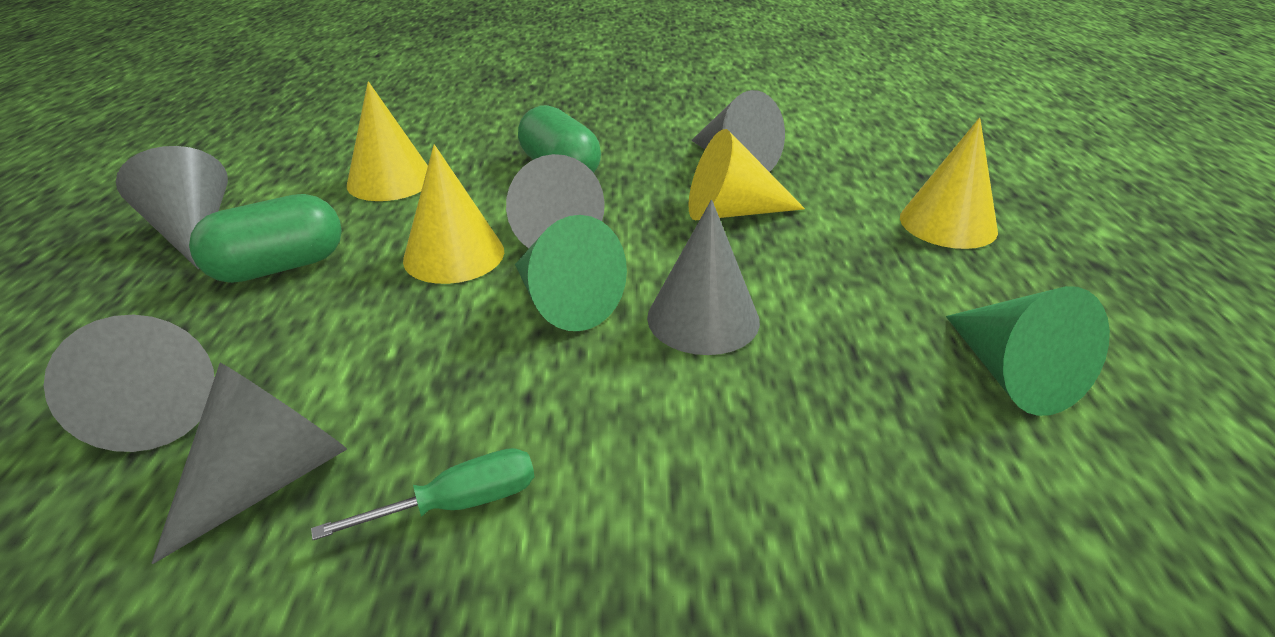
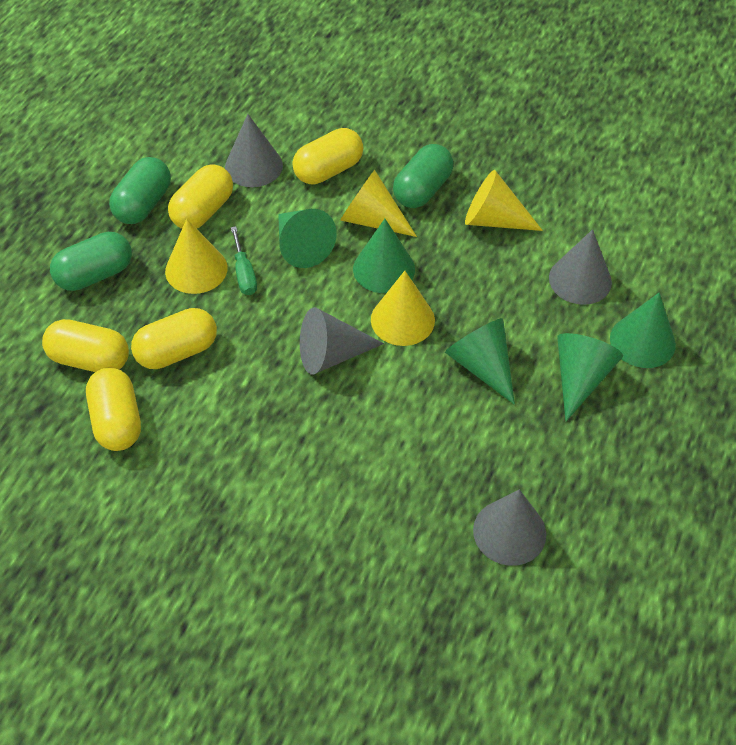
green capsule: [189,194,342,283] [518,105,601,173] = 2 -> [50,232,132,291] [109,157,171,224] [393,144,454,208] = 3
green cone: [515,215,627,331] [946,286,1110,416] = 2 -> [278,209,337,268] [353,219,415,293] [445,318,515,405] [557,333,623,421] [610,293,676,368] = 5
grey cone: [43,315,215,452] [116,146,228,269] [152,363,347,564] [506,154,605,248] [647,200,760,355] [691,90,785,172] = 6 -> [225,114,283,187] [300,307,384,375] [473,490,546,566] [549,229,612,305] = 4
yellow capsule: none = 0 -> [42,319,129,372] [86,367,141,451] [131,308,217,369] [168,164,233,229] [292,128,363,184] = 5

